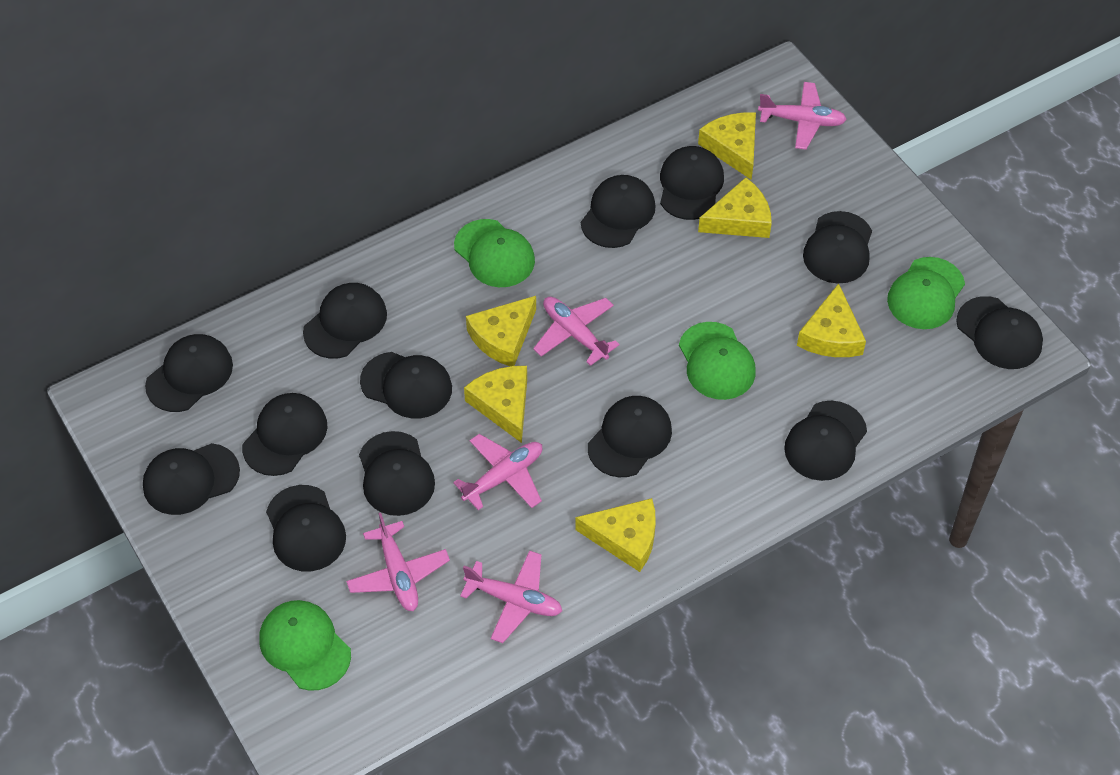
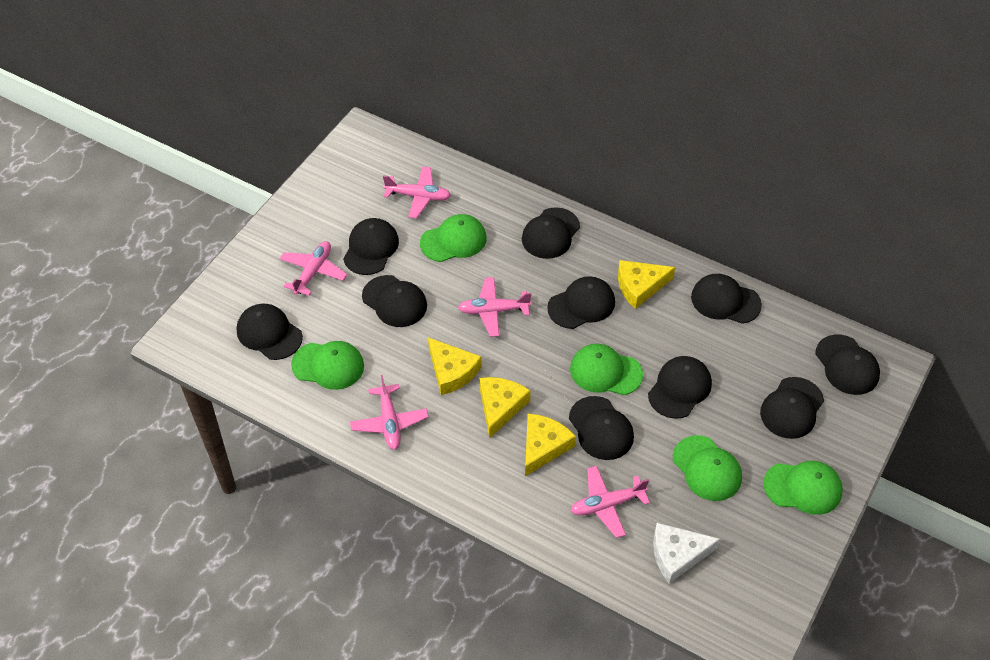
black cap: [143,443,240,515] [145,334,233,412] [242,393,327,476] [266,485,346,571] [303,283,387,359] [359,431,435,516] [360,352,452,418] [581,175,656,248] [588,396,672,477] [660,146,724,220] [784,401,867,481] [803,211,872,283] [956,296,1043,369] = 13 -> [237,304,303,360] [343,218,399,275] [362,275,427,327] [522,207,580,259] [547,276,615,329] [569,396,634,460] [648,356,712,419] [691,274,762,324] [760,377,824,439] [815,335,880,395] = 10
green cap: [259,600,351,691] [454,219,535,287] [679,322,756,400] [887,257,965,329] = 4 -> [291,341,364,390] [420,214,486,262] [570,344,643,395] [673,435,742,501] [763,461,843,515] = 5
white cheese: none = 0 -> [653,523,720,584] = 1
yellow cheese: [464,366,527,443] [466,296,536,366] [575,498,656,572] [698,112,756,180] [698,177,772,238] [797,283,866,357] = 6 -> [428,337,482,395] [479,377,531,439] [525,414,576,476] [618,260,675,309] = 4

